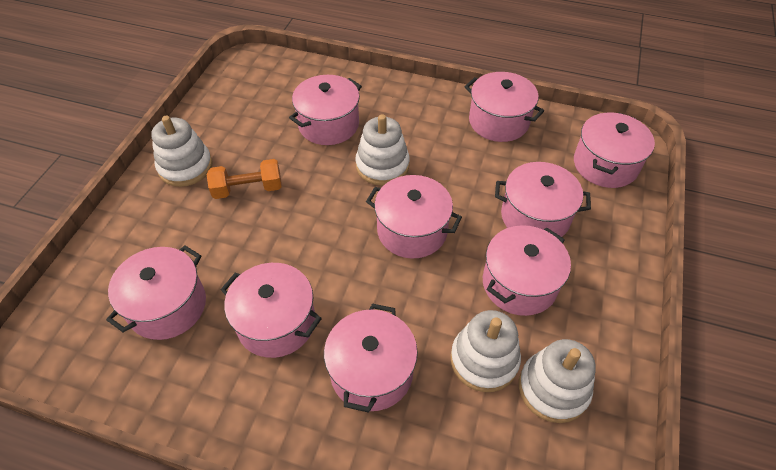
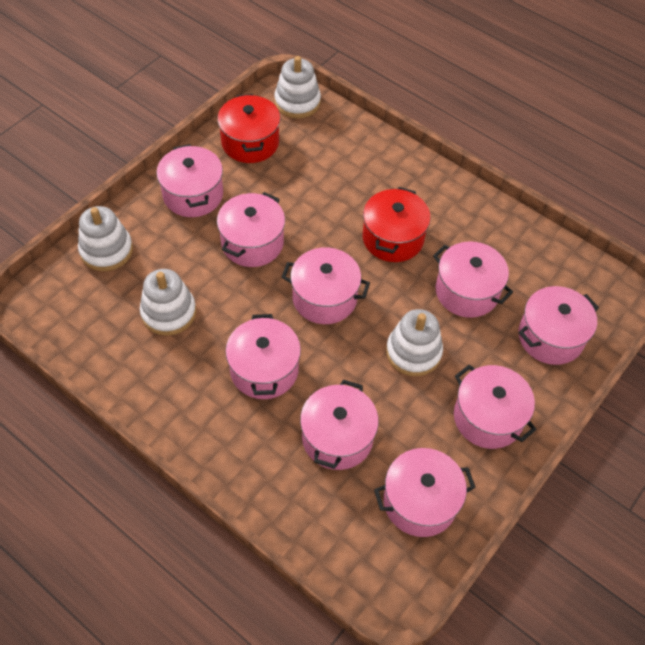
orange dumbbell: [207,159,282,199] = 1 -> none = 0
red pot: none = 0 -> [217,94,280,163] [363,187,431,262] = 2

